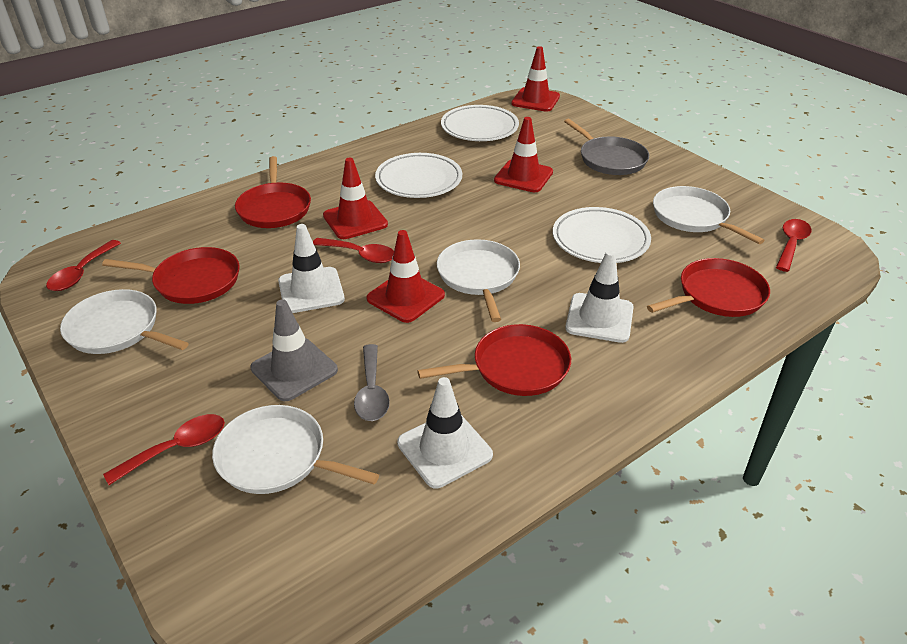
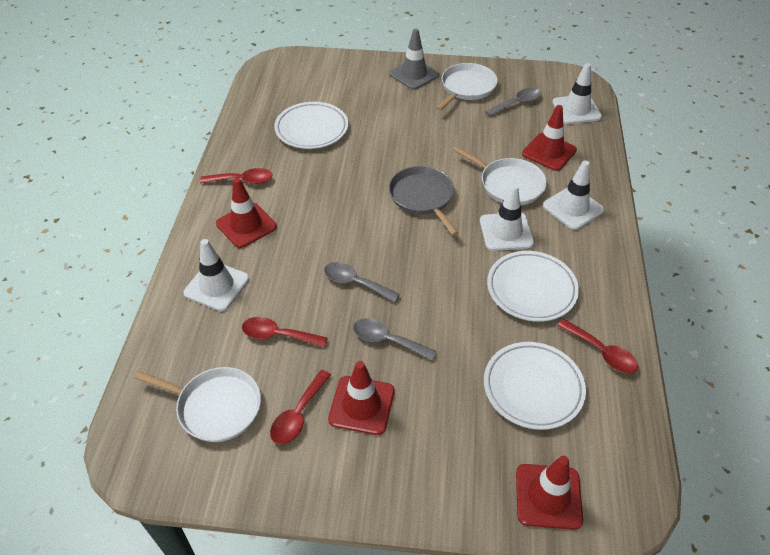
grey spoon: [354,344,390,421] = 1 -> [324,262,400,302] [353,318,436,360] [485,88,541,116] = 3
red pan: [102,247,240,304] [235,156,311,228] [417,324,571,396] [647,258,770,317] = 4 -> none = 0
white pan: [60,289,189,354] [212,405,379,494] [437,239,520,322] [653,186,765,244] = 4 -> [134,367,261,442] [436,63,498,111] [453,146,547,205] = 3
white traffic cone: [278,224,345,313] [397,377,493,488] [565,250,634,343] = 3 -> [183,239,249,311] [480,184,534,251] [543,161,604,230] [552,63,602,124] = 4

